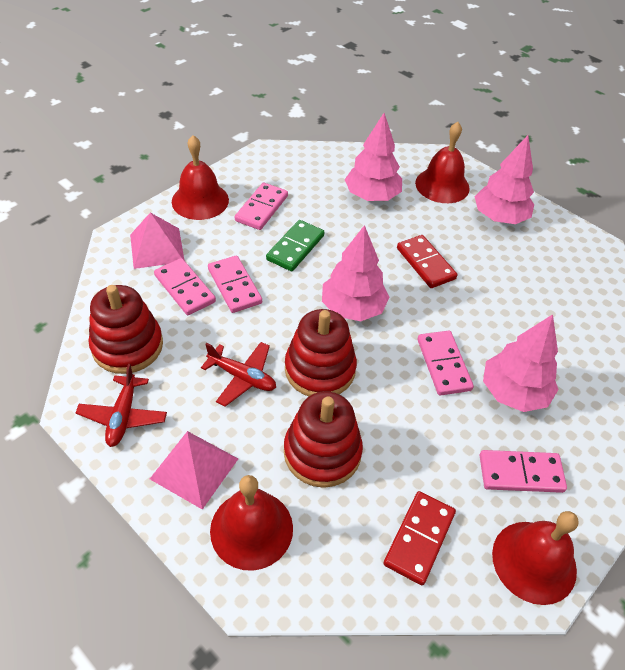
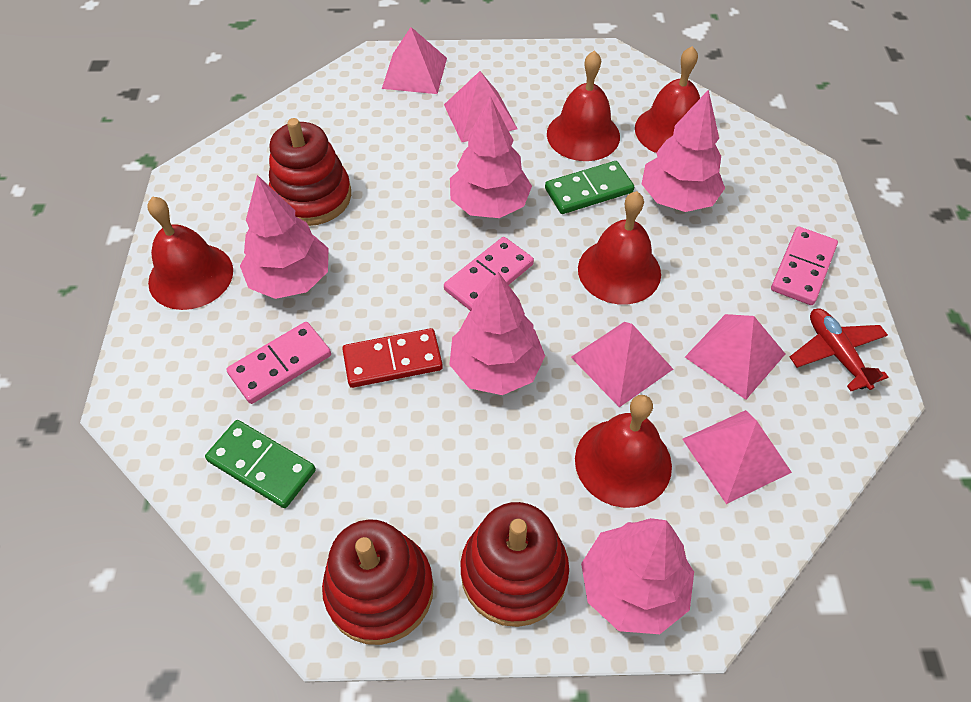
green domino: [266,220,324,271] = 1 -> [205,420,316,508] [545,161,634,214] = 2
pink domino: [154,258,216,315] [208,255,262,313] [235,183,288,230] [417,331,474,396] [479,450,567,493] = 5 -> [226,322,331,404] [444,237,534,311] [771,227,838,305] = 3
pink pyramid: [130,213,184,269] [150,431,238,510] = 2 -> [382,27,447,94] [444,71,518,142] [571,322,673,407] [682,410,792,504] [685,314,785,400] = 5
pink tree: [322,225,390,321] [344,113,402,201] [475,135,534,224] [483,314,559,412] = 4 -> [240,175,328,299] [449,272,545,395] [450,96,532,218] [581,518,694,634] [642,89,725,212] = 5
red bell: [172,135,229,220] [210,475,293,571] [415,122,470,203] [492,511,578,605] = 4 -> [147,196,233,310] [547,50,620,161] [575,395,672,508] [578,191,661,304] [635,46,700,153] = 5
red domino: [384,491,456,585] [397,235,457,288] = 2 -> [342,328,443,388] = 1
red plane: [76,364,167,447] [201,342,276,406] = 2 -> [790,309,888,391] = 1

